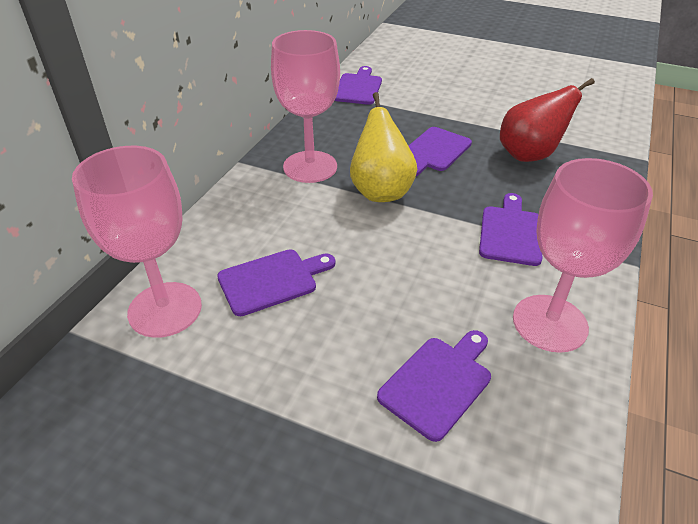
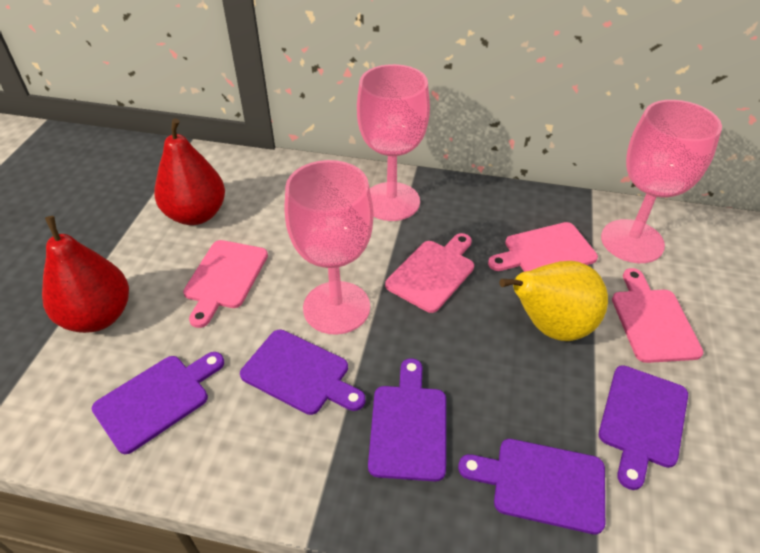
pink cutting board: none = 0 -> [183,240,268,328] [385,233,474,313] [488,222,598,272] [612,268,703,363] = 4
red pear: [500,78,595,162] = 1 -> [42,216,129,333] [154,118,225,225] = 2

